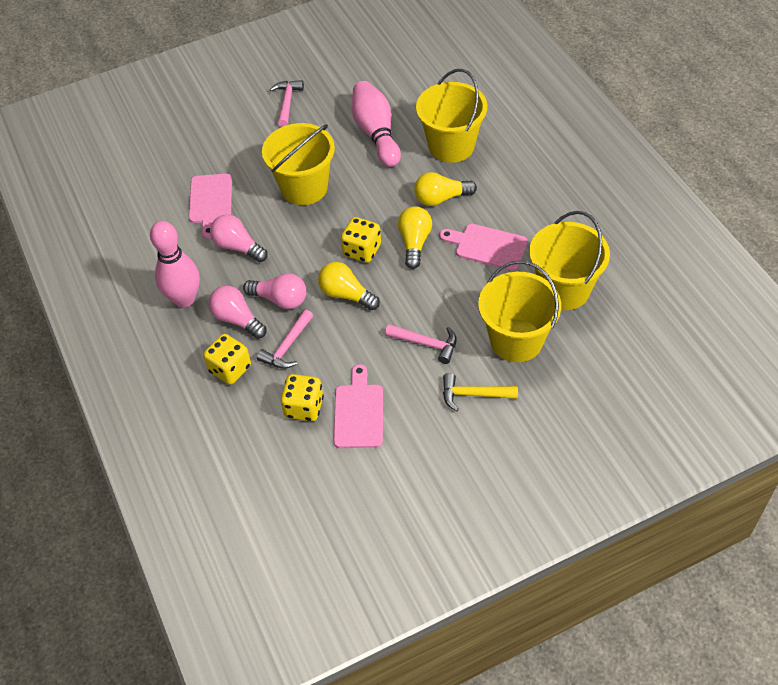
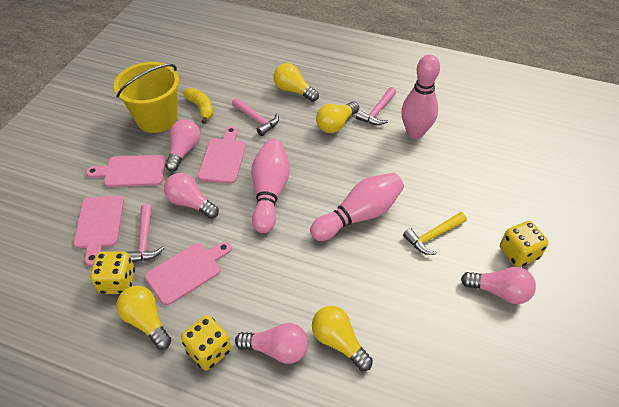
pink bowling pin: [150,221,200,308] [352,81,401,167] = 2 -> [251,139,290,233] [310,173,404,241] [401,55,440,139] = 3
pink cutting board: [189,174,232,239] [333,364,383,448] [439,224,528,271] = 3 -> [74,196,124,266] [86,155,166,187] [145,241,232,305] [198,126,246,184] = 4
pink light bulb: [208,285,267,339] [210,214,268,262] [243,273,307,309] = 3 -> [164,173,219,219] [165,119,200,172] [235,323,308,364] [461,267,536,304] = 4
yellow banana: none = 0 -> [183,88,213,124] = 1
yellow bucket: [262,123,335,205] [416,69,487,163] [478,260,561,362] [529,211,610,310] = 4 -> [114,62,179,133] = 1
yellow light bulb: [318,262,380,310] [398,206,432,269] [414,172,477,206] = 3 -> [116,286,171,350] [274,63,319,102] [312,306,373,371] [316,101,359,133] = 4

